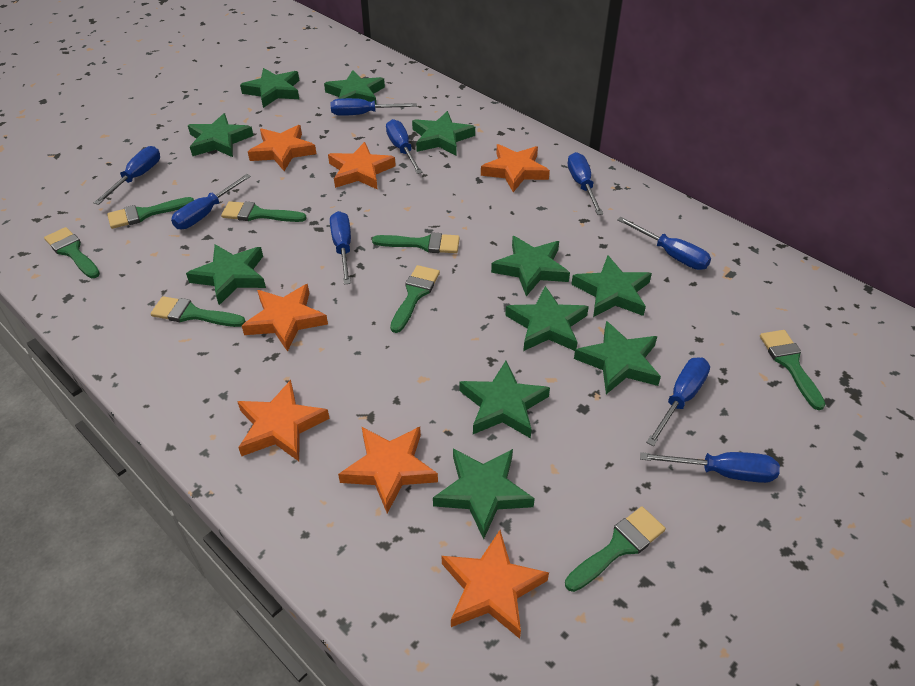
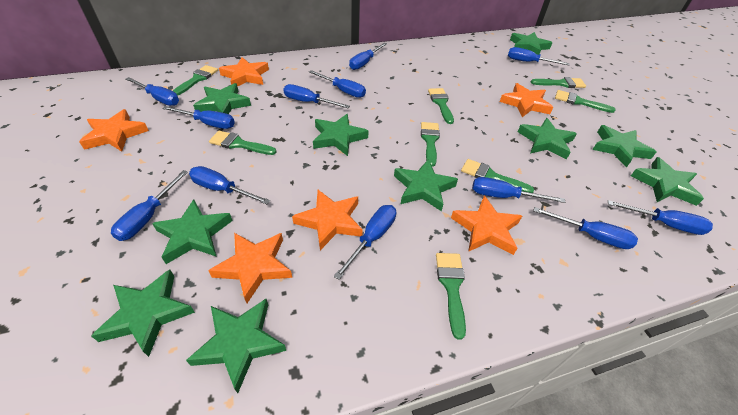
blue screwdriver: [94,146,160,205] [171,174,251,229] [330,211,351,284] [331,98,417,116] [386,119,422,174] [568,152,603,215] [617,217,711,270] [640,452,780,483] [646,357,710,446] = 9 -> [111,170,188,241] [125,77,179,106] [162,106,235,129] [189,166,270,204] [283,84,350,108] [309,70,366,98] [334,205,396,280] [349,43,387,70] [472,177,565,203] [508,47,569,65] [533,207,638,249] [608,200,713,235] = 12
green star: [186,244,266,305] [188,113,254,157] [240,68,299,108] [324,70,385,104] [412,111,475,156] [433,449,535,539] [460,361,550,438] [491,236,570,296] [505,286,589,351] [571,256,652,317] [574,321,661,394] = 11 -> [91,269,195,357] [152,199,233,264] [186,299,286,393] [193,83,251,114] [313,114,369,156] [394,159,458,211] [510,32,552,55] [518,118,577,159] [593,125,656,168] [631,157,704,206] = 10
orange star: [237,380,330,461] [242,284,328,352] [248,125,316,171] [328,142,396,190] [338,427,438,513] [442,530,549,639] [481,144,550,192] = 7 -> [79,109,149,152] [208,233,292,303] [219,57,269,86] [292,190,363,250] [451,195,522,255] [500,83,553,117] = 6

